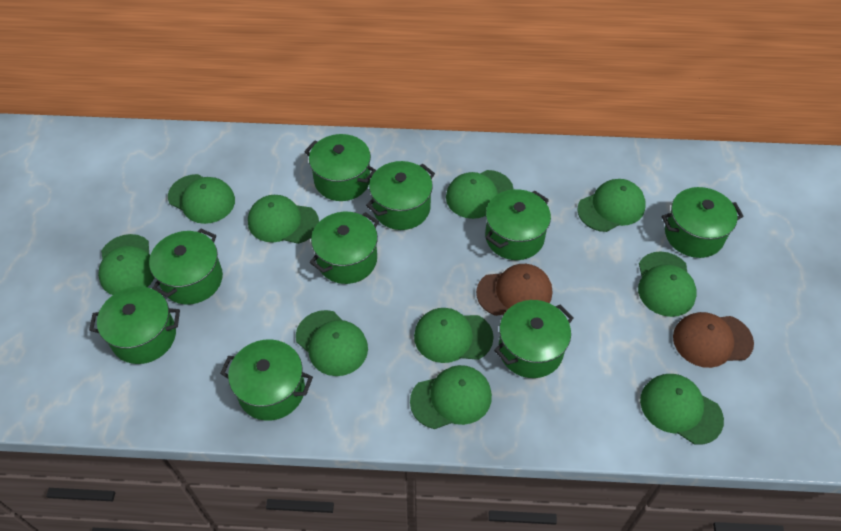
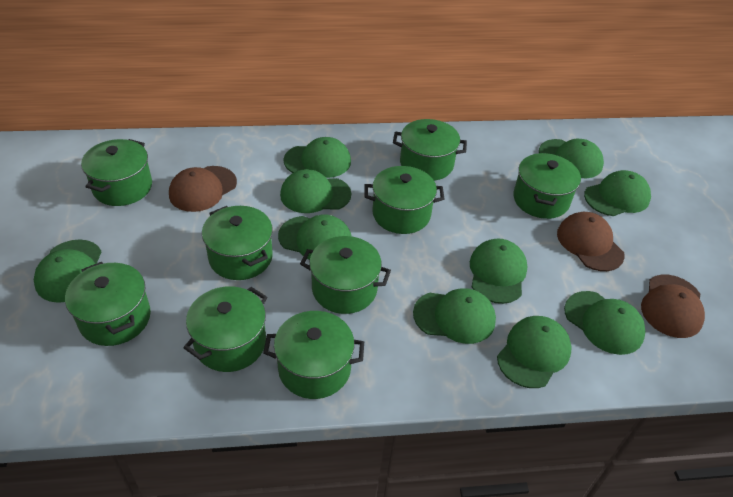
brown cap: [476,264,552,316] [673,312,754,368] = 2 -> [169,166,237,212] [557,212,625,271] [641,275,705,338] = 3

